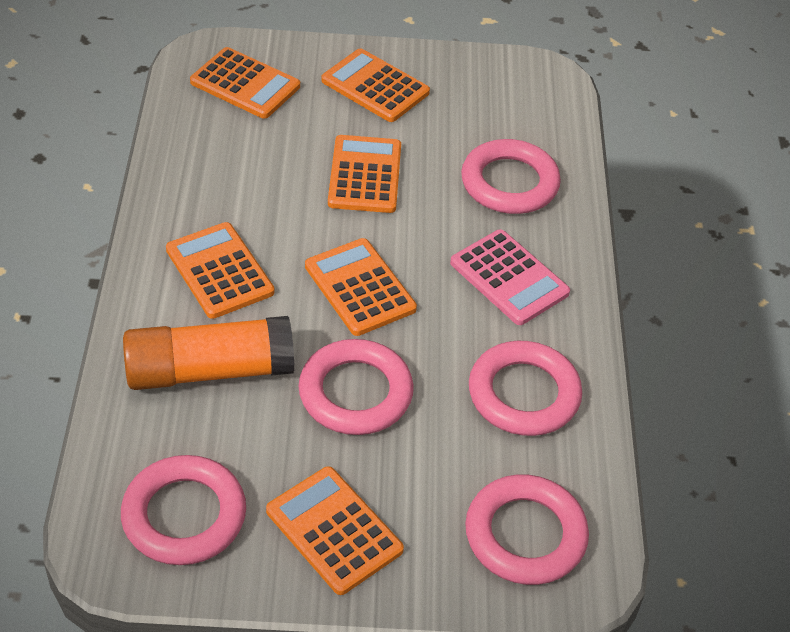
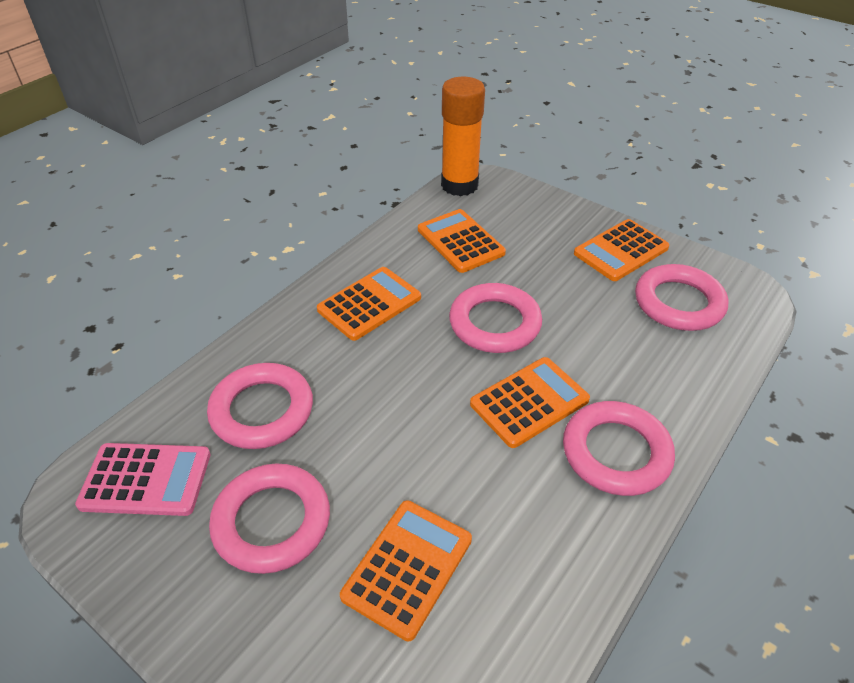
orange calculator: [166,222,274,319] [190,47,300,119] [266,466,404,595] [305,238,417,336] [321,48,430,122] [328,135,401,213] = 6 -> [317,267,421,341] [340,500,472,641] [418,209,506,273] [470,357,590,448] [574,219,670,281] = 5

